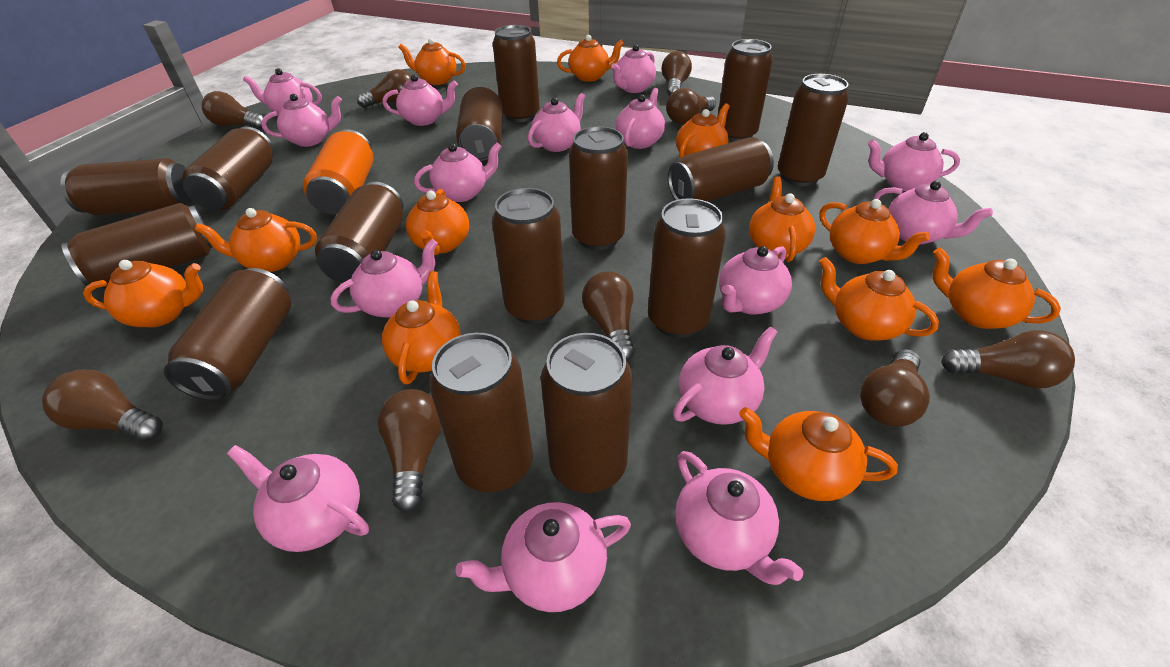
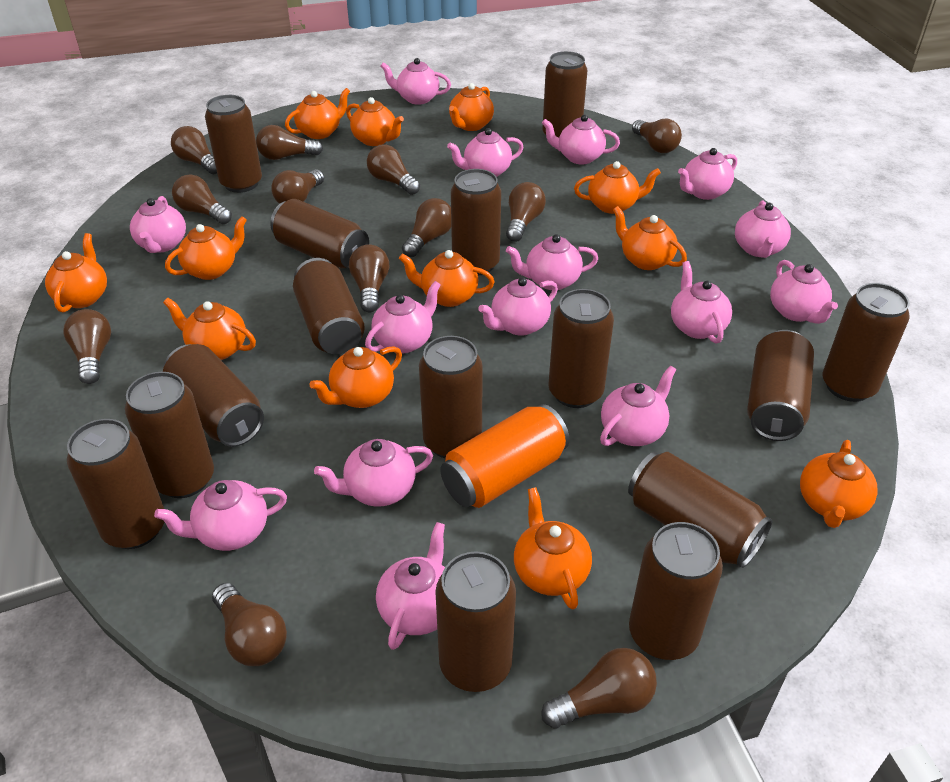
brown light bulb: [42,369,163,441] [202,91,264,129] [357,69,411,108] [378,389,442,512] [582,271,635,361] [662,51,692,96] [666,88,716,124] [860,349,930,427] [941,331,1075,389] = 9 -> [63,309,111,384] [171,126,217,174] [172,174,232,224] [212,583,287,666] [256,125,323,160] [271,169,324,204] [349,245,389,312] [367,144,420,195] [402,198,451,257] [506,182,546,242] [541,648,657,729] [632,119,682,153] = 12

